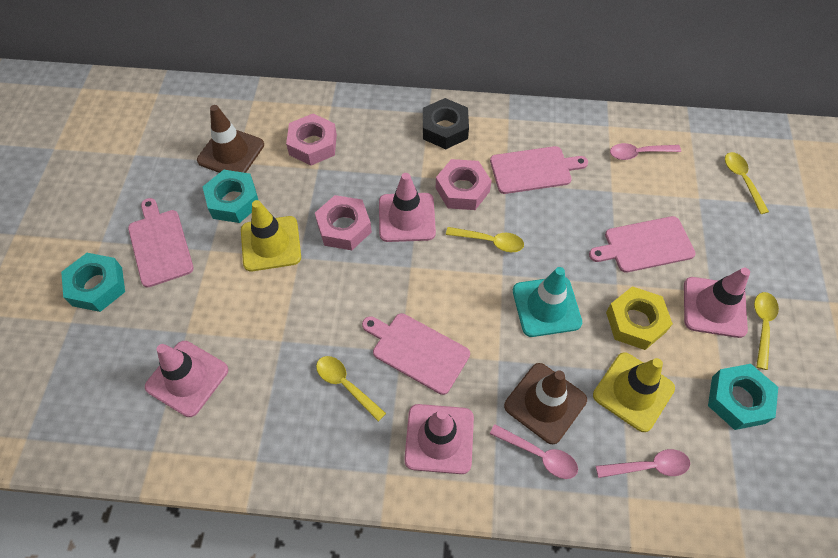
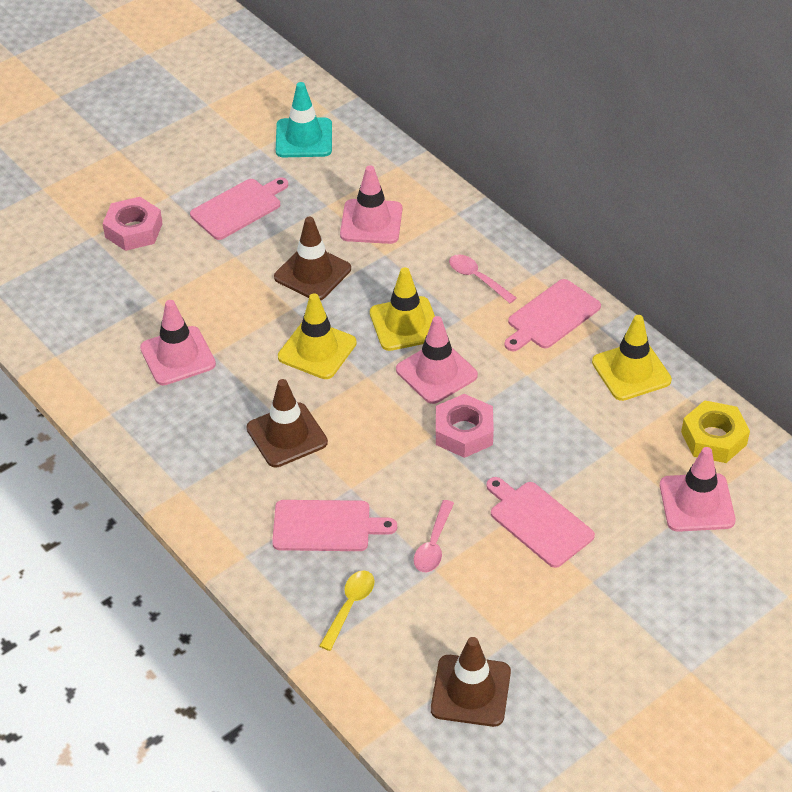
black nut: [423,98,469,149] = 1 -> none = 0
brown traffic cone: [197,105,264,173] [504,363,587,444] = 2 -> [247,379,328,468] [274,217,351,300] [431,637,511,727] = 3
pink nut: [286,113,337,166] [315,195,372,250] [436,159,492,210] = 3 -> [102,197,163,251] [436,394,494,458] = 2
pink spoon: [490,424,578,479] [596,449,690,478] [610,143,681,160] = 3 -> [414,500,454,572] [449,254,516,303] = 2
turquoise nut: [61,253,125,312] [203,170,258,223] [708,364,778,430] = 3 -> none = 0
yellow spoon: [316,356,386,421] [446,227,524,252] [725,152,769,214] [754,292,779,370] = 4 -> [320,570,375,651] = 1
yellow traffic cone: [241,200,301,271] [593,352,675,432] = 2 -> [278,293,357,379] [370,267,435,351] [592,315,672,401] = 3

